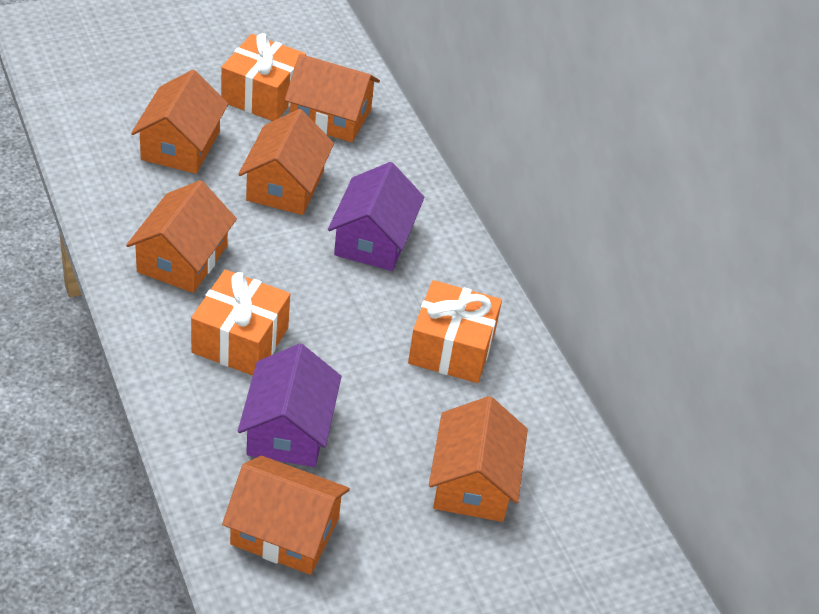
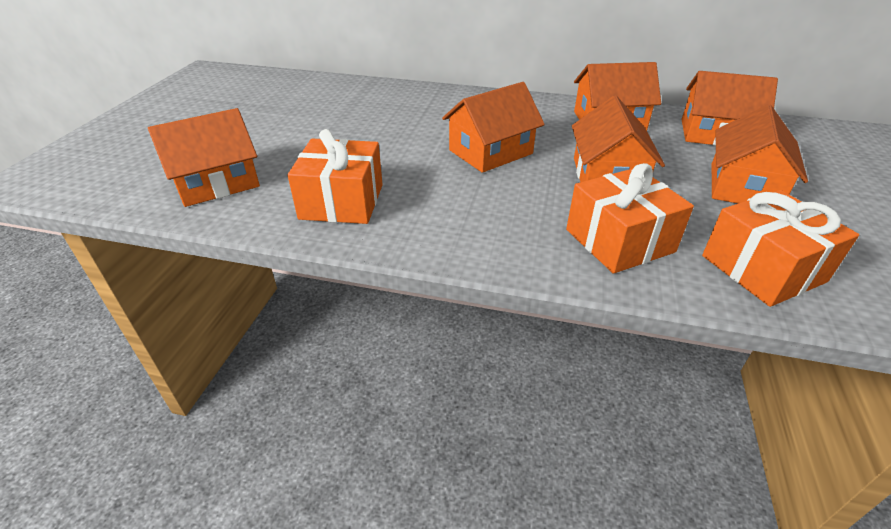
purple house: [238,344,341,467] [328,162,425,271] = 2 -> none = 0

